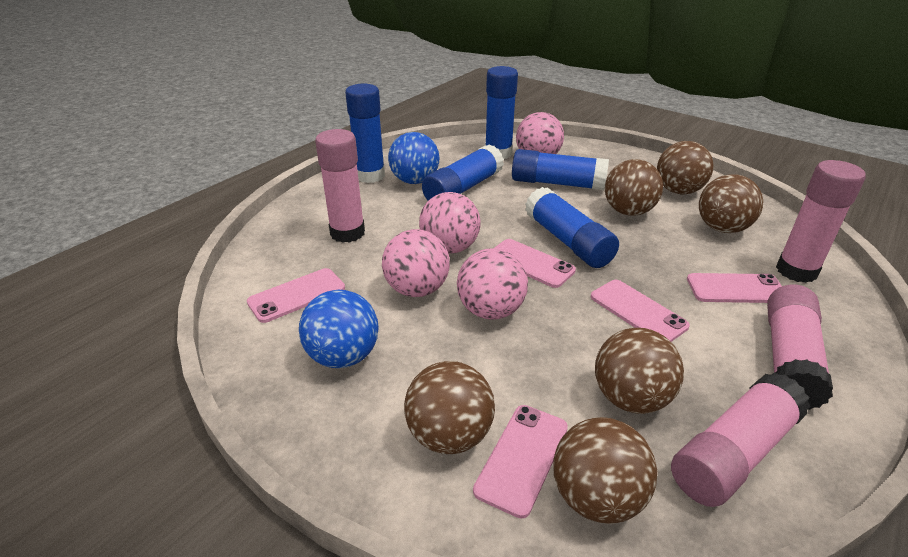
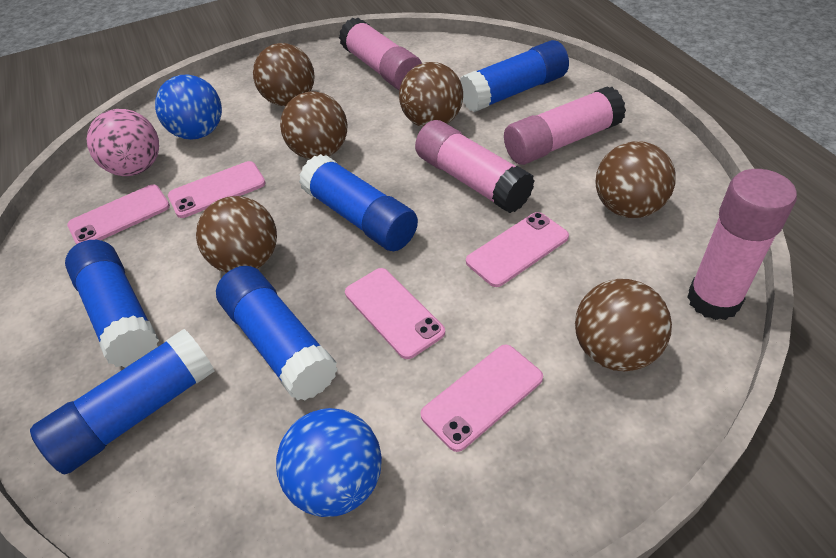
pink ball: [382,229,450,297] [419,192,481,254] [457,248,528,320] [516,112,564,154] = 4 -> [87,109,159,176] = 1

